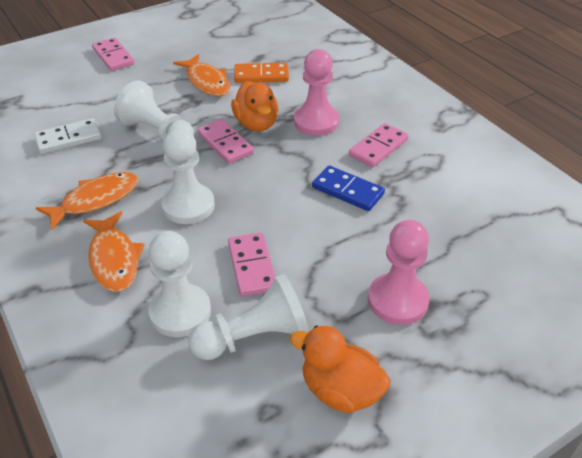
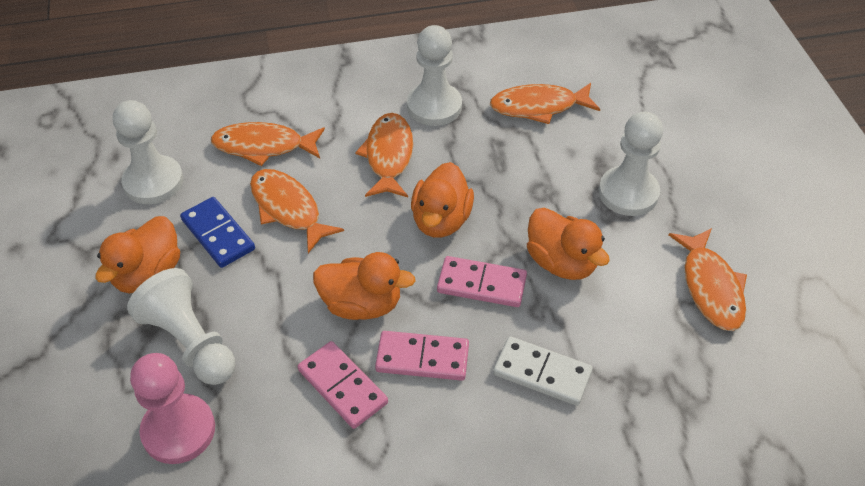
orange domino: [234,63,289,83] = 1 -> none = 0
orange duck: [231,81,278,131] [290,325,391,413] = 2 -> [95,216,180,293] [313,252,416,320] [411,162,474,238] [527,208,610,280] = 4
orange fish: [36,172,138,230] [83,211,145,292] [173,54,230,96] = 3 -> [211,122,325,166] [250,169,344,253] [355,113,413,197] [490,83,600,124] [669,228,747,331] = 5
pink domino: [92,38,135,71] [198,119,254,164] [228,233,275,296] [349,123,409,168] = 4 -> [298,341,388,429] [375,331,469,381] [437,256,527,307] = 3
pink pawn: [294,49,339,136] [368,220,430,325] = 2 -> [130,353,215,464] = 1

